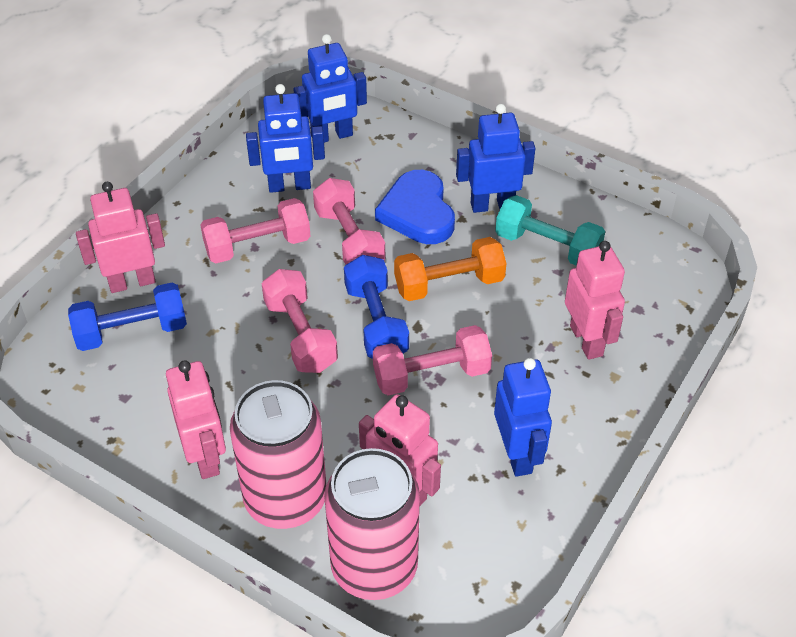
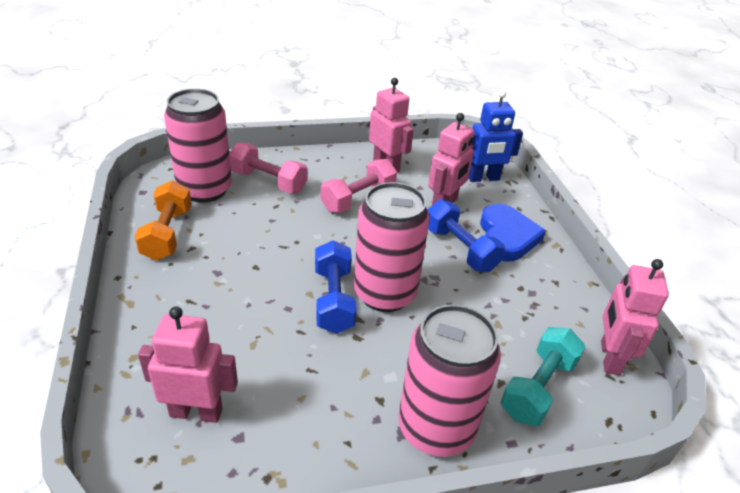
blue robot: [246,84,325,193] [293,34,367,143] [456,104,535,213] [494,358,552,477] = 4 -> [469,90,523,182] = 1
pink can: [230,380,327,529] [324,448,420,600] = 2 -> [164,89,232,202] [354,182,430,312] [398,304,501,457] = 3
pink dumbbell: [200,198,310,263] [262,269,338,373] [313,178,385,264] [373,325,492,395] = 4 -> [229,142,307,193] [321,159,397,213] = 2

